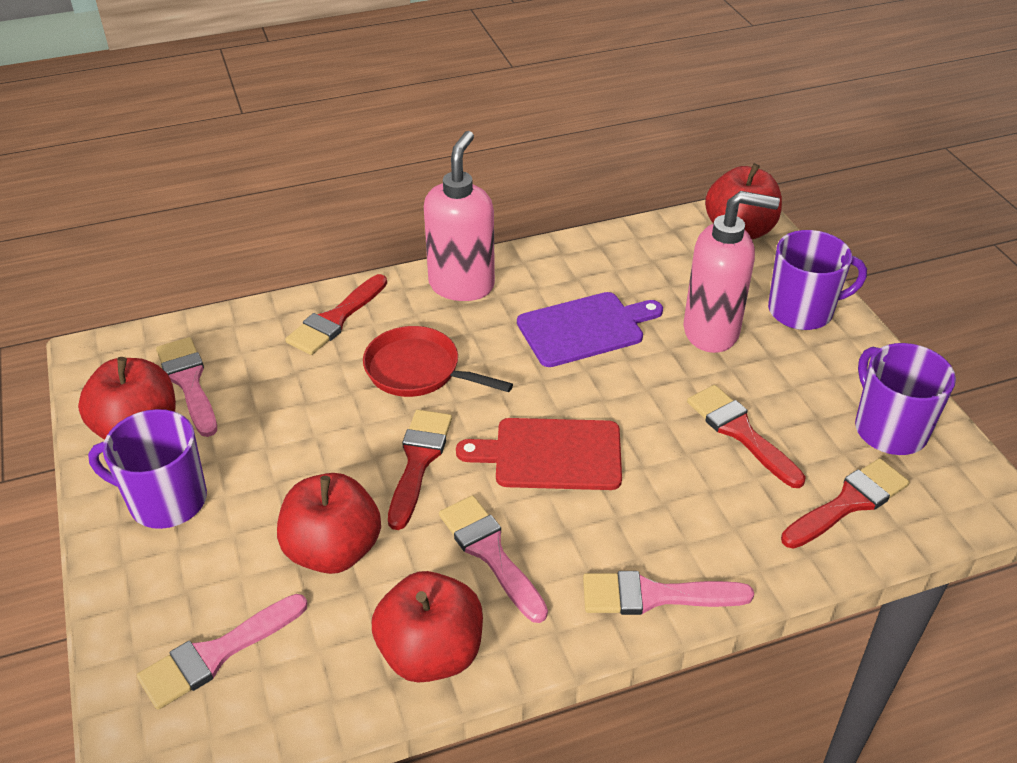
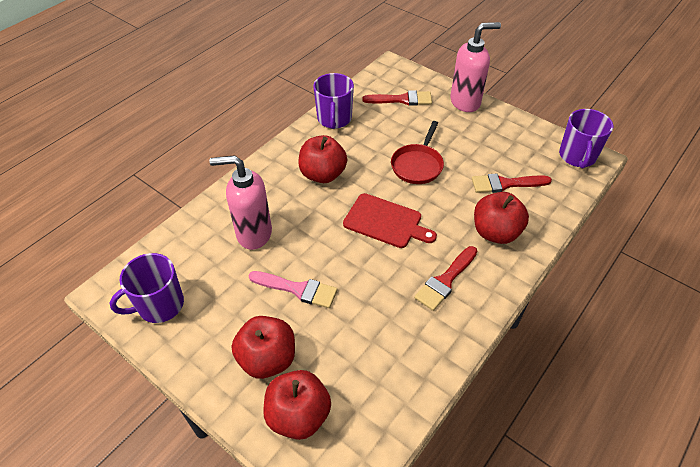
pink brush: [137,594,308,710] [156,337,217,437] [439,495,548,623] [583,571,754,615] = 4 -> [248,271,337,308] = 1
purple cutting board: [517,292,663,367] = 1 -> none = 0
red brush: [285,274,387,355] [388,410,452,530] [687,385,806,488] [781,458,910,549] = 4 -> [362,90,432,106] [414,246,477,311] [472,174,552,193] = 3

